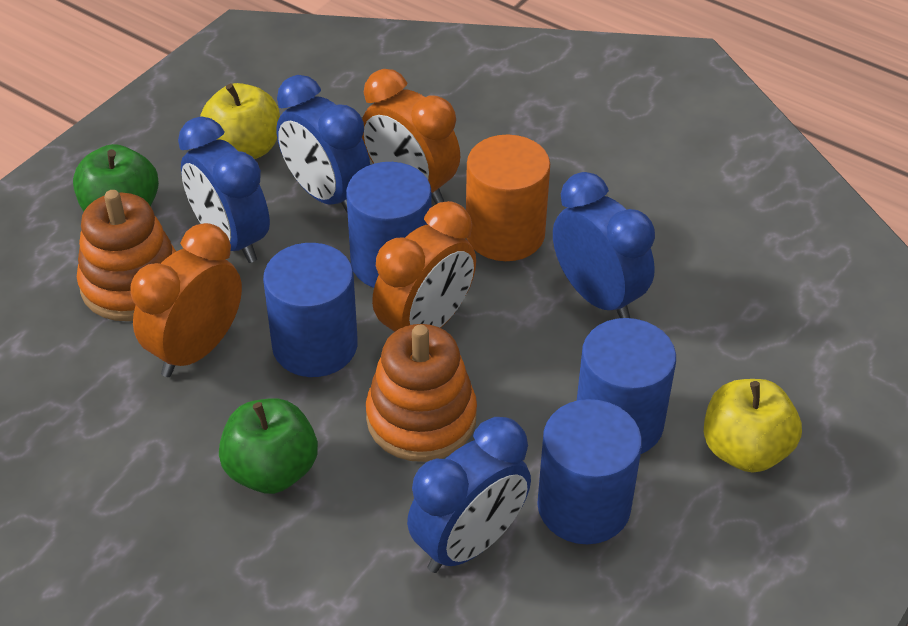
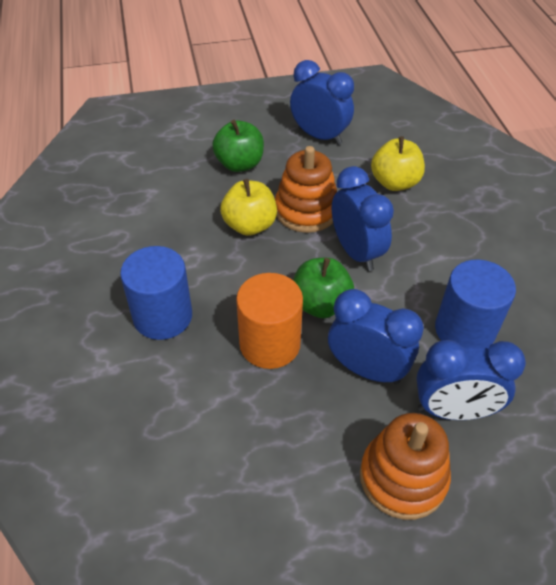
blue cylinder: [263,243,358,377] [346,162,432,288] [537,399,642,544] [577,318,676,454] = 4 -> [120,246,192,340] [435,260,516,348] = 2
orange clock: [130,223,242,377] [362,69,460,204] [372,201,476,332] = 3 -> none = 0

